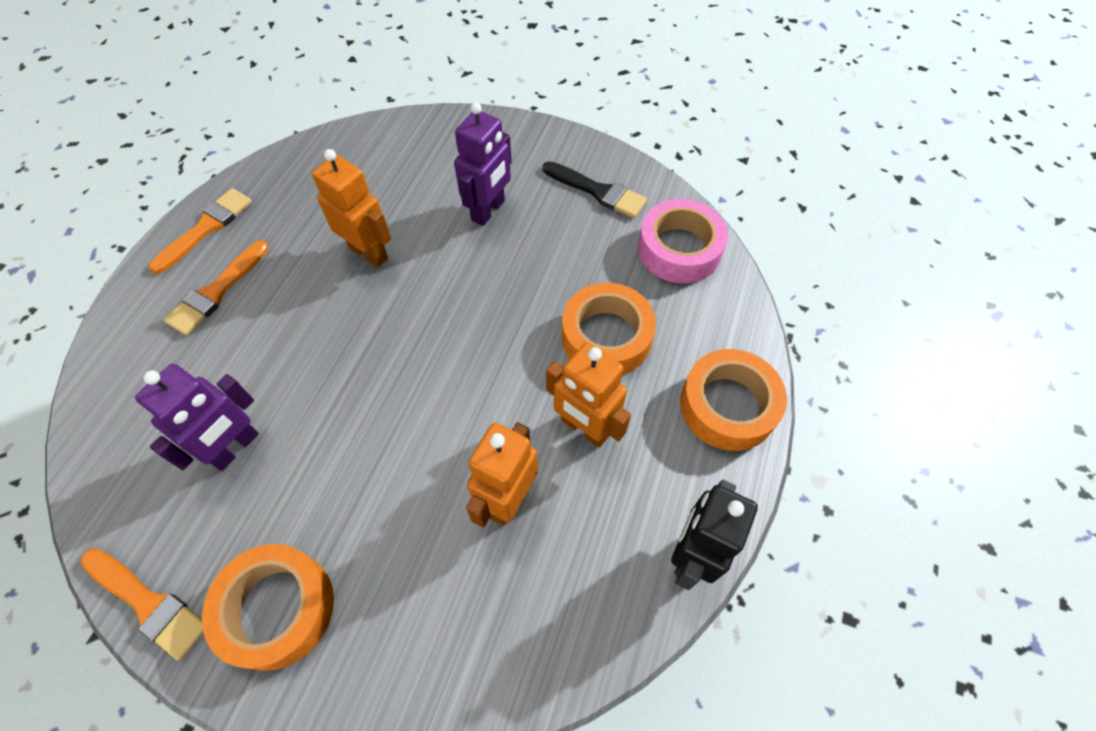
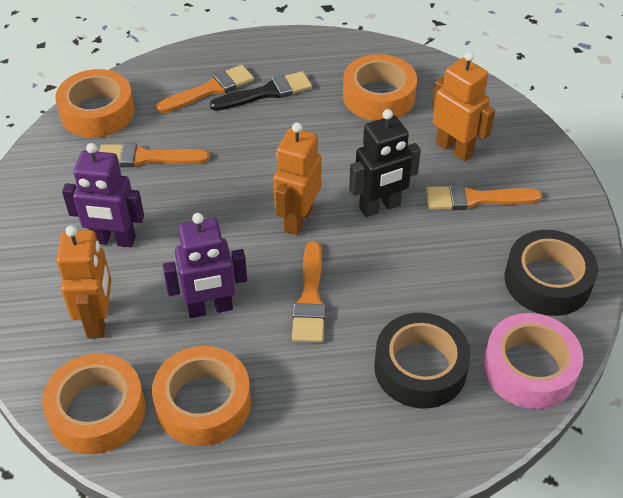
black tape: none = 0 -> [374,312,471,409] [505,230,598,316] = 2
orange brush: [80,548,204,661] [149,188,252,274] [164,240,269,335] = 3 -> [99,143,210,167] [156,65,254,113] [292,241,326,343] [426,184,542,210] = 4
orange tape: [202,544,334,671] [562,283,656,375] [680,349,787,451] = 3 -> [42,353,146,454] [55,69,135,138] [152,346,251,446] [343,54,417,121] = 4

